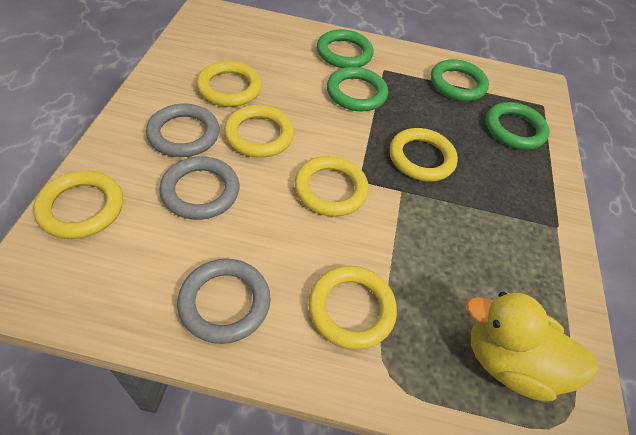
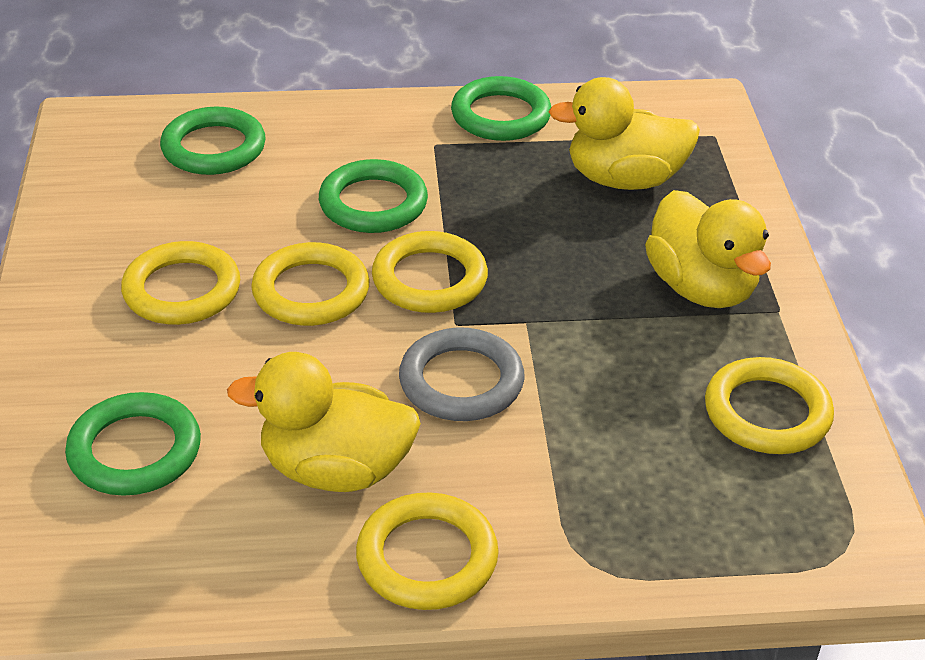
grey ring: [146,104,219,157] [159,156,240,220] [177,259,271,344] = 3 -> [399,327,525,421] = 1
yellow duck: [466,292,598,401] = 1 -> [227,352,421,492] [549,77,700,190] [645,190,771,308] = 3
yellow ring: [33,170,123,239] [196,61,262,107] [224,105,294,158] [294,156,369,217] [308,266,397,350] [390,128,458,181] = 6 -> [121,241,240,325] [251,242,370,326] [356,492,499,610] [372,231,488,313] [705,357,834,454] = 5

